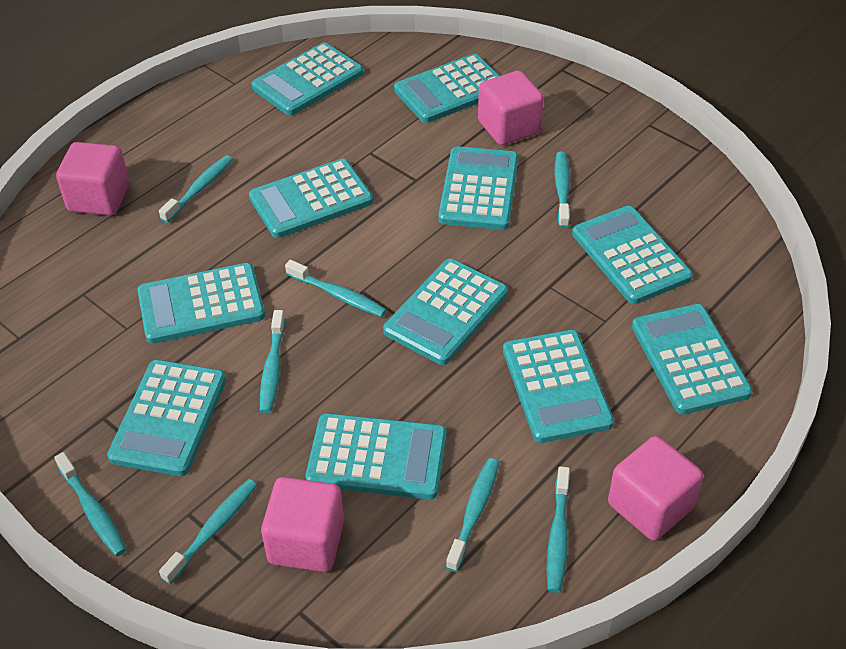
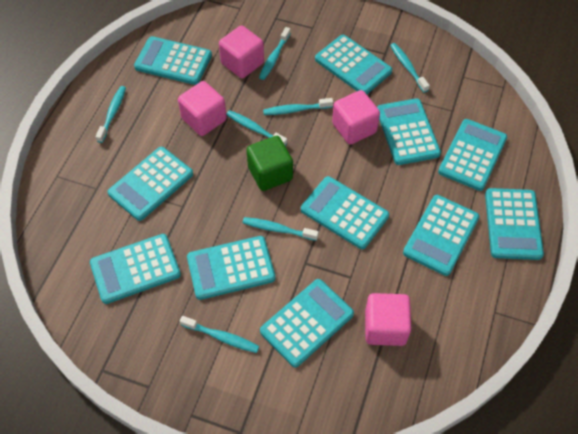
green cube: none = 0 -> [246,136,293,191] = 1
turquoise toothbrush: [54,452,127,556] [159,155,233,223] [159,479,257,584] [260,310,285,414] [285,260,387,317] [446,458,499,572] [547,466,570,593] [554,152,570,228] = 8 -> [95,86,126,143] [180,316,259,353] [226,110,287,146] [242,217,319,241] [259,27,291,80] [263,98,333,115] [390,43,430,93] = 7

